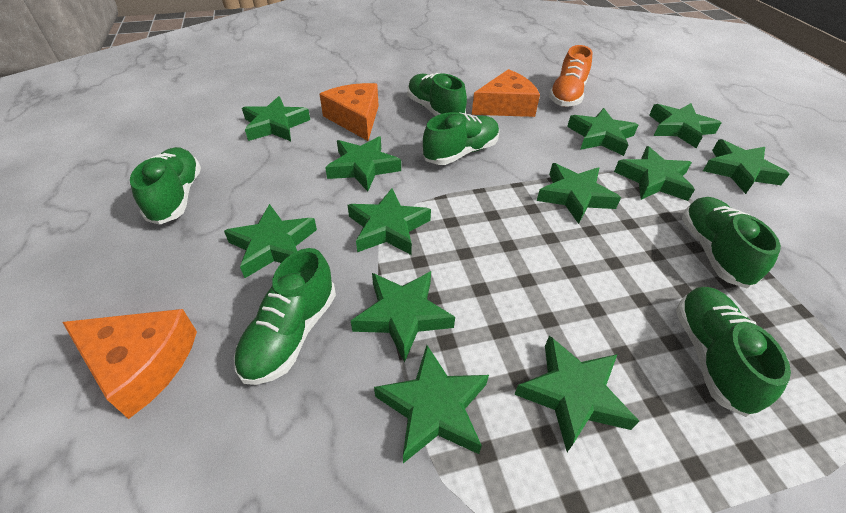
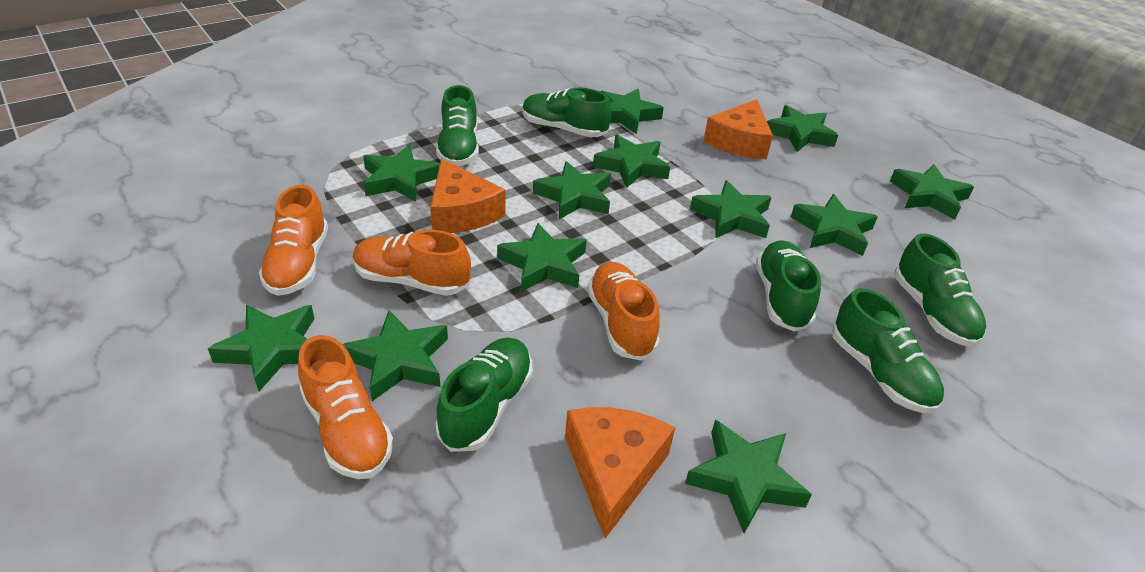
orange shoe: [549,45,593,107] = 1 -> [259,185,328,296] [298,335,394,479] [353,230,471,296] [587,262,660,361] = 4

